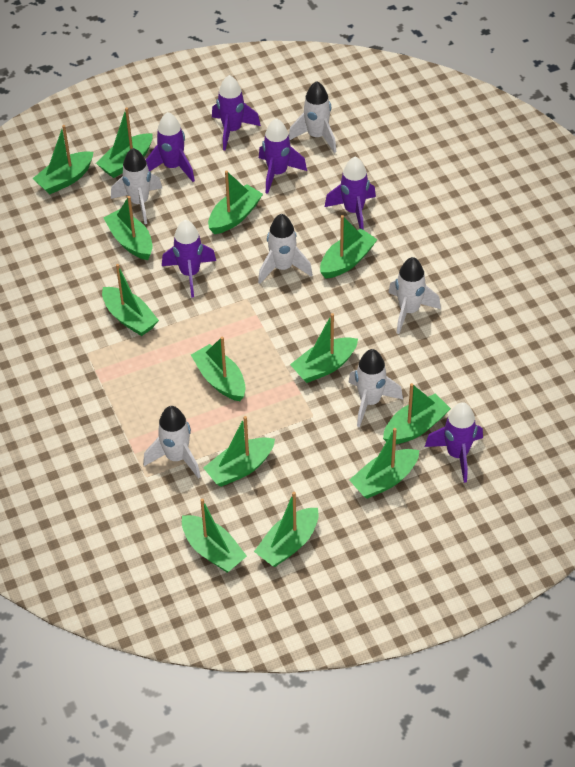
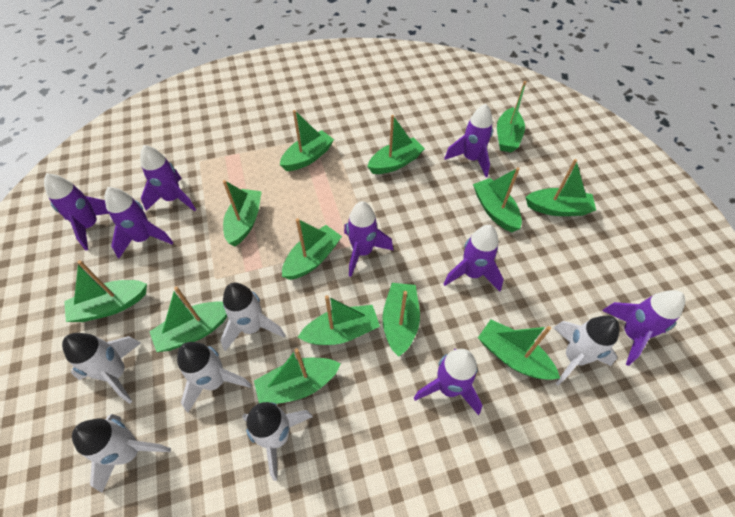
purple rocket: [146,112,195,182] [162,220,216,298] [212,75,261,151] [259,118,307,194] [325,157,376,230] [425,402,483,483] = 6 -> [44,173,109,250] [105,187,174,258] [140,145,196,211] [344,201,393,277] [414,349,483,415] [443,225,504,292] [444,104,493,177] [602,290,685,366] = 8

